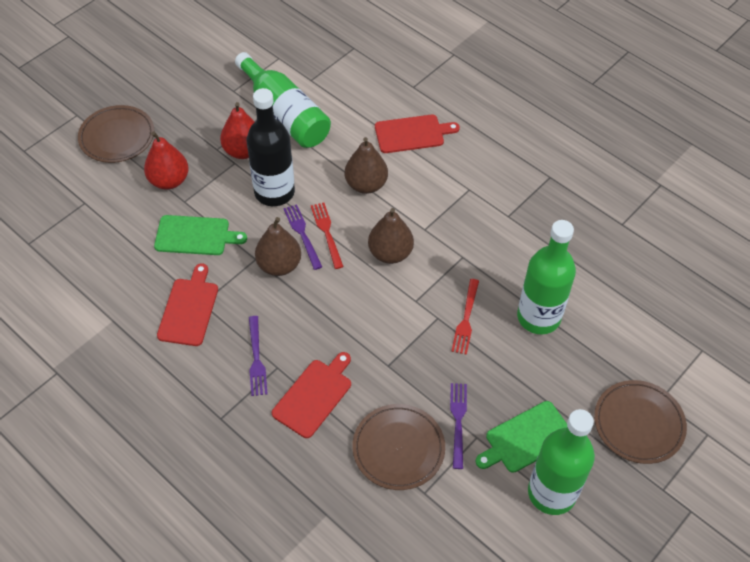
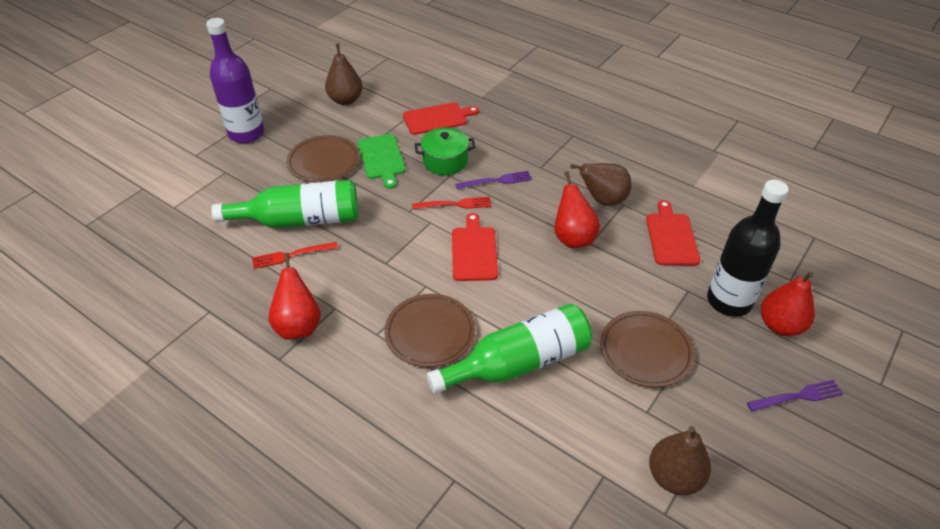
green bottle: [235,52,331,148] [517,220,576,334] [528,409,595,515] = 3 -> [212,180,358,228] [427,304,592,394] = 2
green cutting board: [154,215,247,255] [476,401,567,473] = 2 -> [357,134,406,189] = 1
green pot: none = 0 -> [414,127,476,175] = 1
purple bottle: none = 0 -> [206,18,264,143] = 1
purple fork: [249,316,268,396] [283,204,322,270] [450,383,467,469] = 3 -> [455,171,532,189] [747,380,843,411] = 2
red pear: [144,132,189,190] [220,102,255,159] = 2 -> [268,253,321,340] [554,171,600,248] [761,272,815,336] = 3

